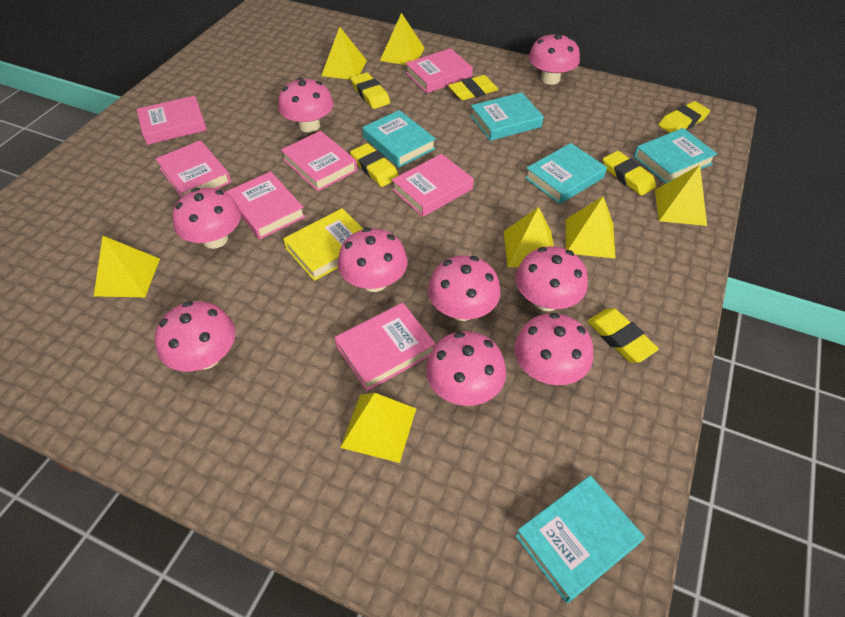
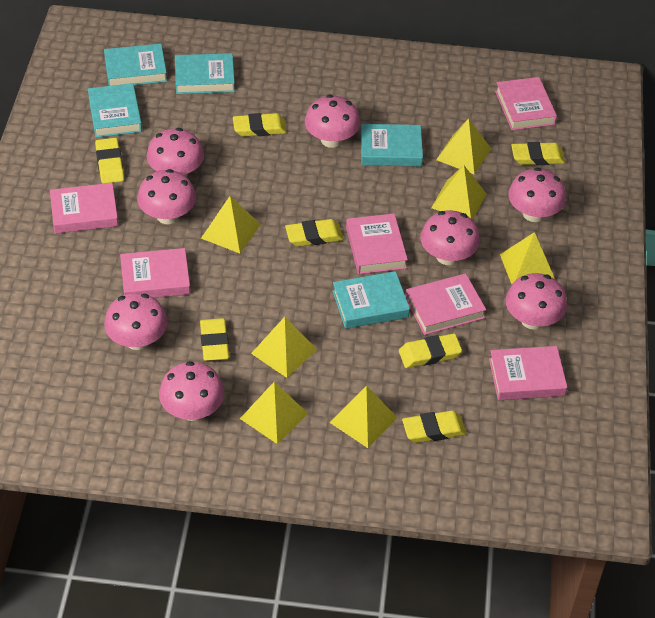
pink book: [137,96,207,145] [155,140,231,197] [226,171,305,239] [281,131,358,191] [335,303,436,391] [392,154,474,217] [405,48,473,93] = 7 -> [50,183,118,234] [120,248,190,298] [346,214,408,274] [405,273,486,335] [489,346,567,400] [495,77,557,130] = 6
pink mushroom: [155,301,236,372] [173,188,241,249] [278,77,334,132] [338,228,408,292] [426,331,506,406] [428,255,501,321] [514,313,593,385] [516,246,588,311] [529,32,580,85] = 9 -> [104,293,168,350] [137,169,196,224] [147,128,204,177] [159,361,224,421] [305,95,360,148] [420,210,480,265] [506,273,567,330] [508,168,566,222] = 8
yellow book: [283,208,363,281] = 1 -> none = 0
yellow eraser: [350,143,399,187] [351,72,390,109] [448,75,498,100] [587,308,659,363] [603,151,656,196] [658,101,710,133] = 6 -> [95,138,124,184] [200,318,229,361] [233,113,287,137] [285,219,343,247] [399,333,462,368] [402,411,466,443] [511,142,565,165] = 7

